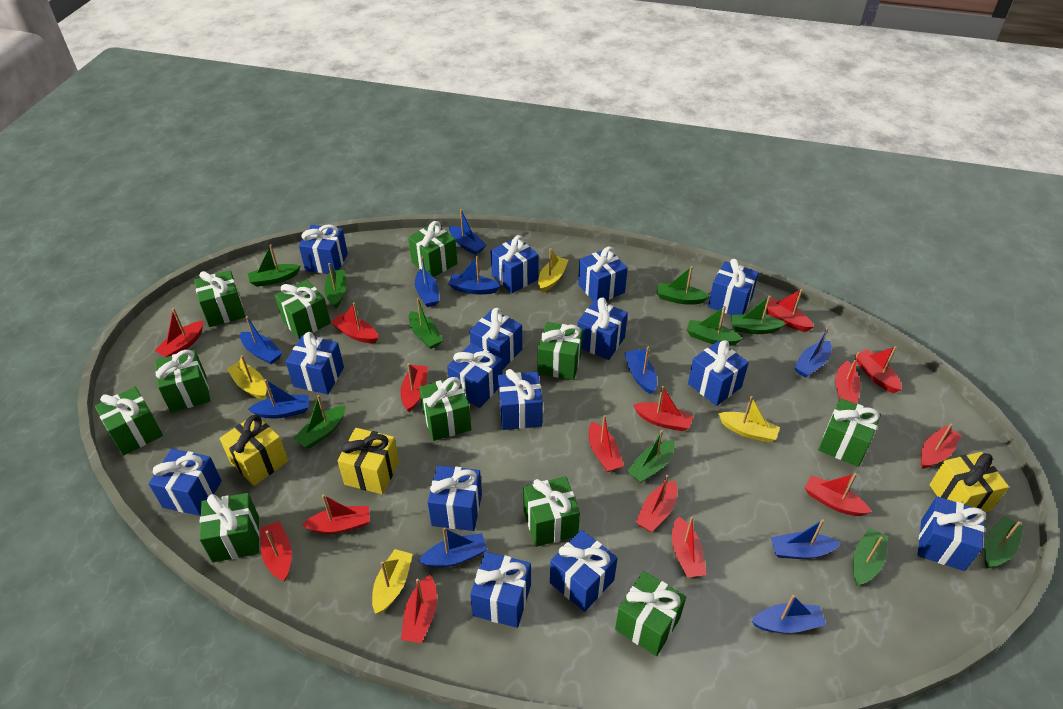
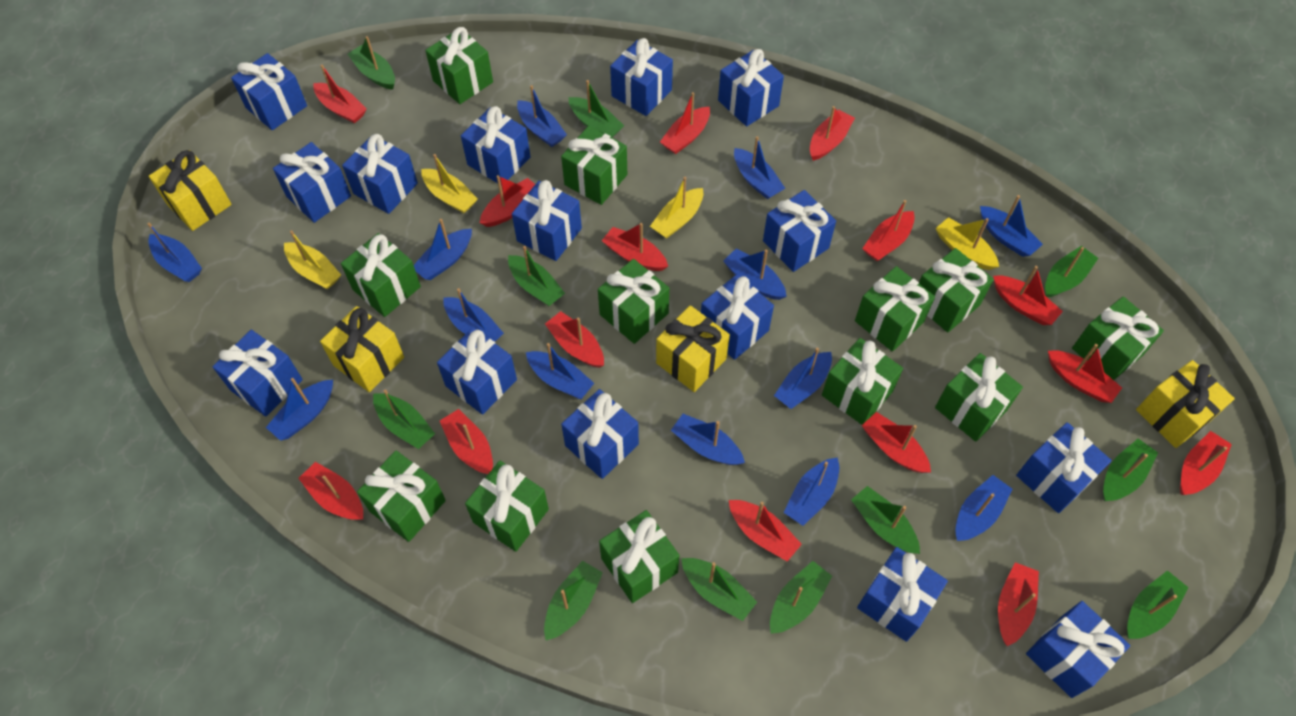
blue boat: [240,316,282,365] [248,379,309,419] [415,257,439,307] [418,528,487,568] [448,256,500,295] [449,209,486,255] [624,347,657,394] [751,595,826,633] [771,519,841,559] [794,327,832,378] = 10 -> [147,222,202,282] [266,378,333,441] [414,219,472,280] [444,288,504,342] [517,85,567,147] [526,343,594,399] [671,414,745,465] [723,248,787,300] [734,136,785,199] [774,348,832,409] [783,457,839,526] [955,475,1013,541] [980,195,1043,257] = 13
green boat: [248,245,300,287] [293,395,346,449] [324,263,347,309] [409,298,443,349] [627,430,675,483] [656,266,710,305] [687,306,742,346] [730,295,786,334] [853,528,888,586] [985,516,1024,569] = 10 -> [348,36,395,90] [373,389,435,449] [508,246,565,306] [544,561,603,640] [568,80,624,138] [681,558,757,621] [770,561,832,634] [851,486,920,554] [1045,246,1098,297] [1103,439,1158,501] [1127,570,1188,639] = 11
green gift: [95,387,163,456] [155,350,210,412] [194,270,245,327] [199,493,260,562] [275,280,331,339] [408,221,457,277] [419,377,471,441] [523,476,580,547] [538,322,583,380] [615,571,686,656] [818,398,881,467] = 11 -> [341,233,421,317] [357,450,446,542] [425,27,493,104] [465,461,549,552] [561,126,627,205] [598,259,669,344] [599,510,679,603] [822,338,903,425] [855,266,935,352] [919,248,994,333] [935,353,1023,442] [1072,296,1164,380] = 12
yellow gift: [220,414,288,486] [337,428,399,494] [929,452,1009,512] = 3 -> [149,150,232,231] [320,306,404,392] [656,305,730,392] [1136,360,1235,448] = 4

